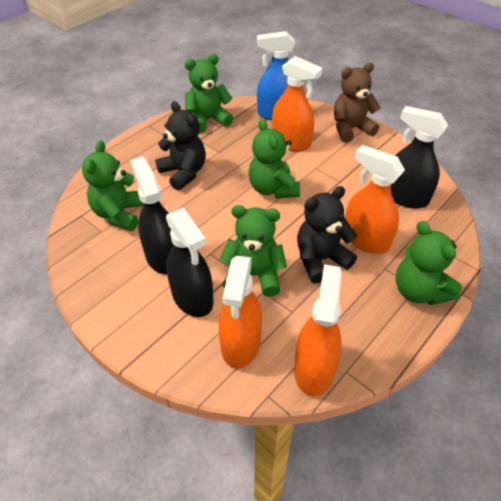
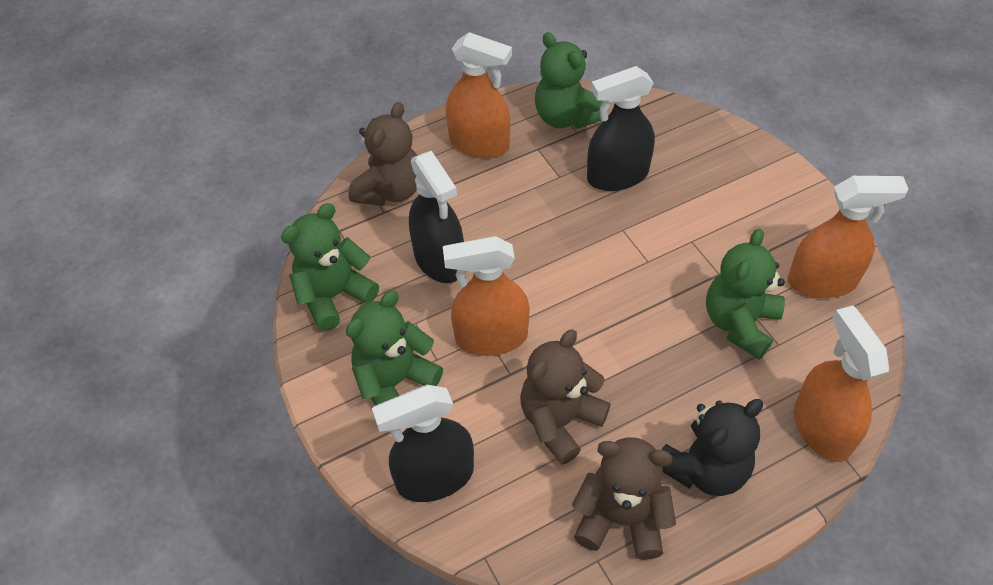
black teddy bear: [155,101,206,190] [297,186,357,284] = 2 -> [661,399,763,496] = 1
blue spray bottle: [257,31,295,120] = 1 -> none = 0
brown teddy bear: [334,62,380,143] = 1 -> [349,102,418,206] [520,329,611,465] [572,437,676,560] = 3
green teddy bear: [82,140,144,231] [185,54,233,133] [219,205,287,297] [248,119,300,198] [396,221,462,305] = 5 -> [281,203,379,331] [346,290,443,406] [535,32,603,129] [706,228,785,360] = 4

